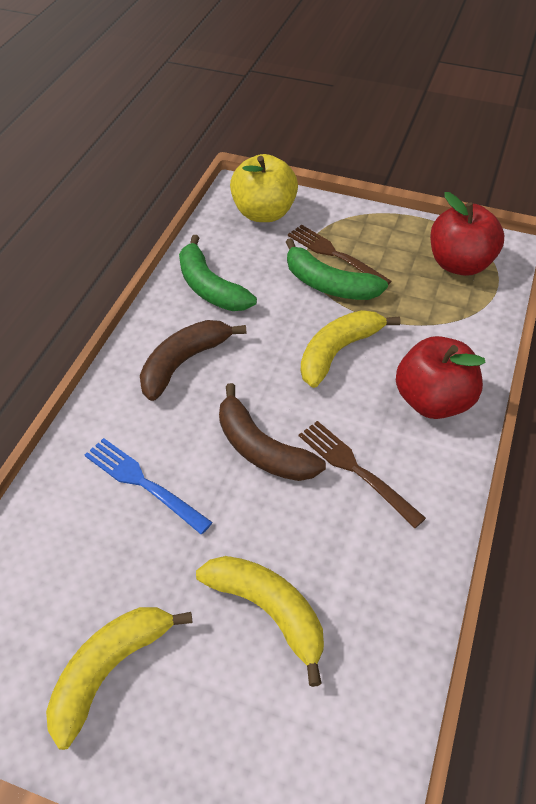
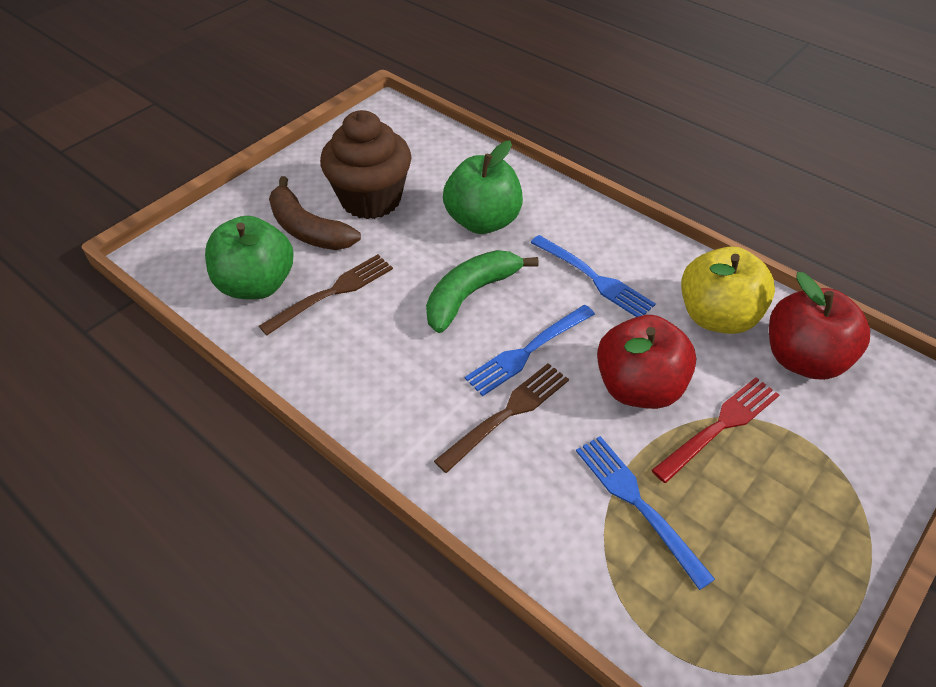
blue fork: [85,438,213,534] = 1 -> [465,305,595,396] [530,235,656,317] [576,436,715,590] = 3
brown banana: [140,320,247,401] [219,383,326,481] = 2 -> [269,176,361,250] = 1
brown cupcake: none = 0 -> [320,110,411,219] = 1
green apple: none = 0 -> [205,216,294,299] [443,141,523,234] = 2
green banana: [179,235,257,311] [286,238,388,300] = 2 -> [426,250,539,333] = 1
red fork: none = 0 -> [652,377,779,483] = 1
yellow banana: [46,607,193,750] [196,556,324,687] [301,310,401,388] = 3 -> none = 0

